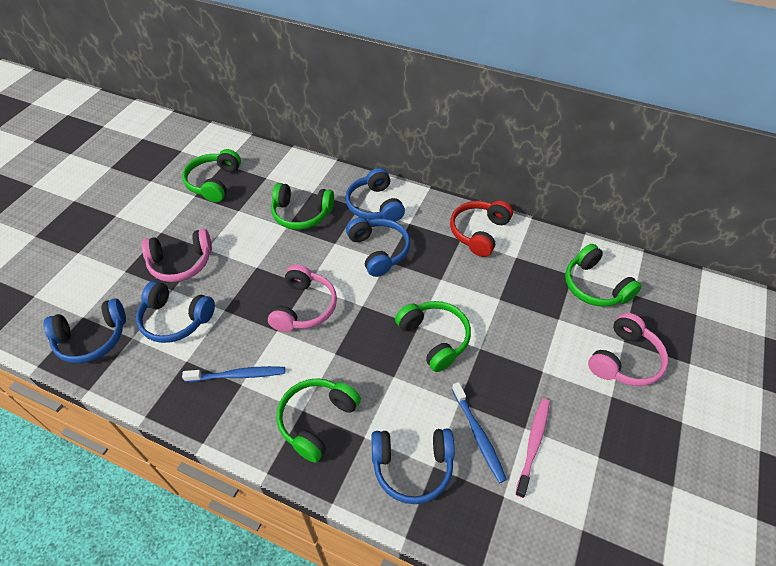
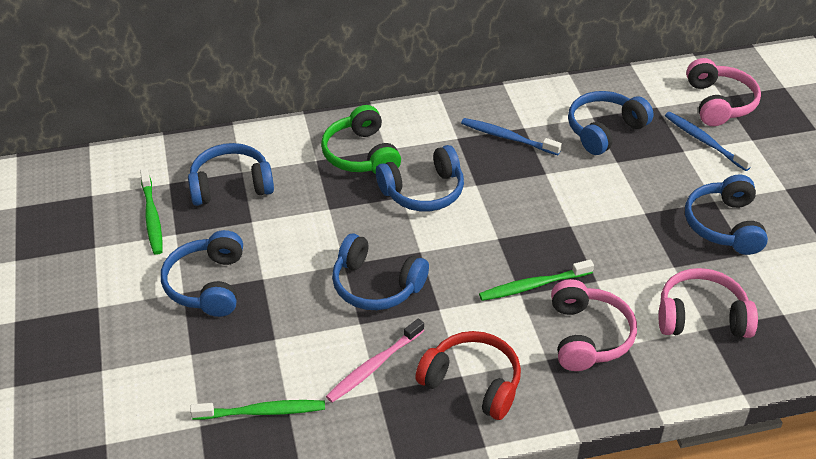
blue headphones: [43,298,126,363] [136,281,215,343] [345,168,405,222] [346,217,410,277] [372,429,454,504] = 5 -> [161,230,243,317] [188,143,274,206] [332,234,429,310] [376,145,464,211] [568,91,654,155] [685,174,768,255] = 6
green headphones: [182,149,241,202] [271,183,334,230] [277,378,361,463] [395,301,471,372] [565,244,642,307] = 5 -> [321,105,401,174] = 1
green toothbrush: none = 0 -> [140,169,163,255] [190,400,325,420] [479,260,594,301] = 3

